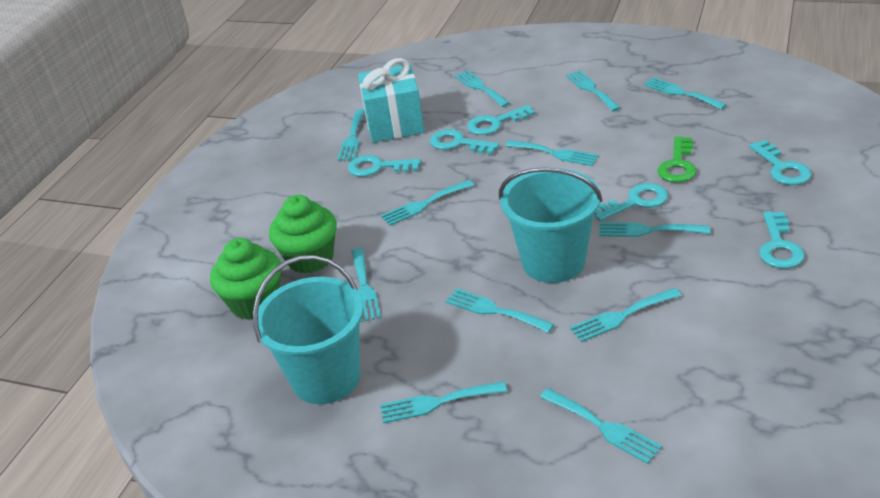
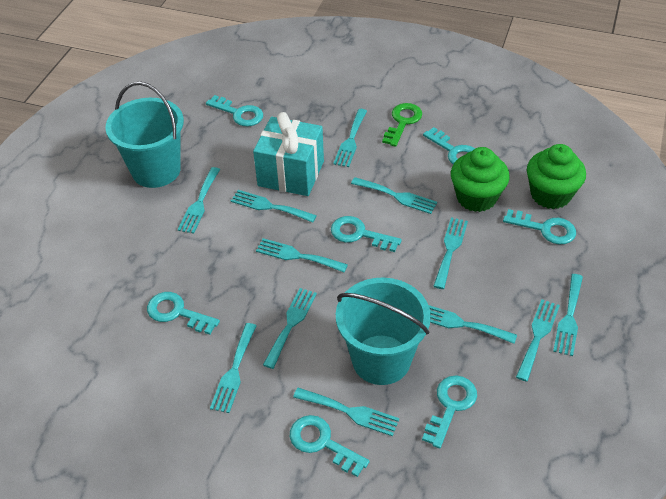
turquoise key: [348,155,421,177] [430,129,499,154] [467,105,535,135] [594,183,668,221] [749,140,811,185] [759,211,805,269] = 6 -> [147,292,220,335] [206,95,263,126] [290,415,370,477] [331,216,402,252] [422,375,477,448] [423,127,475,164] [503,209,576,244] = 7

